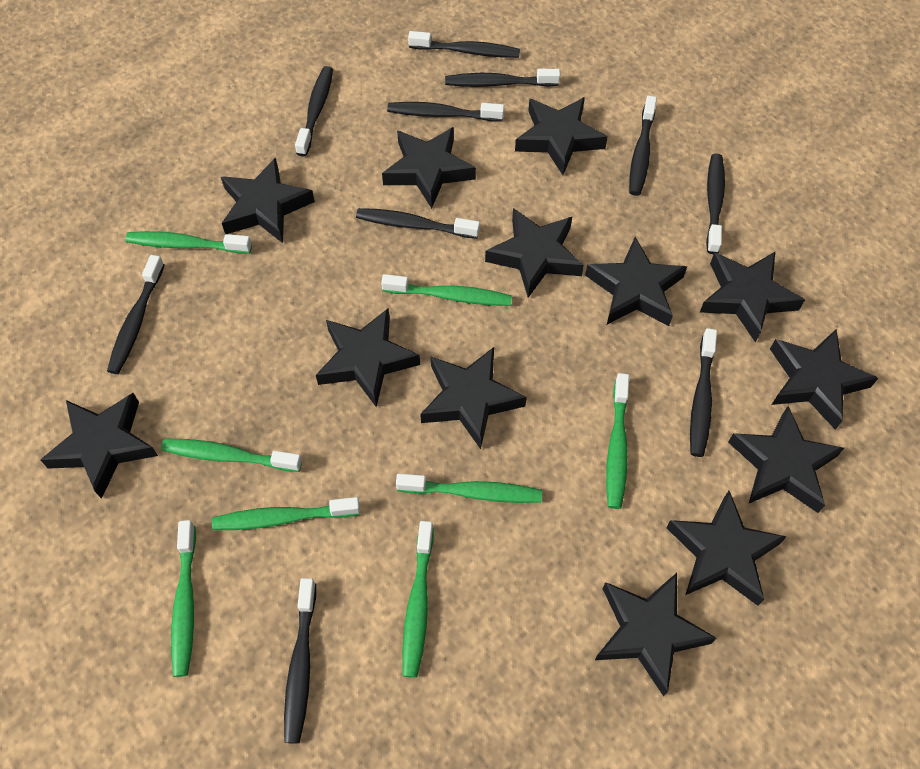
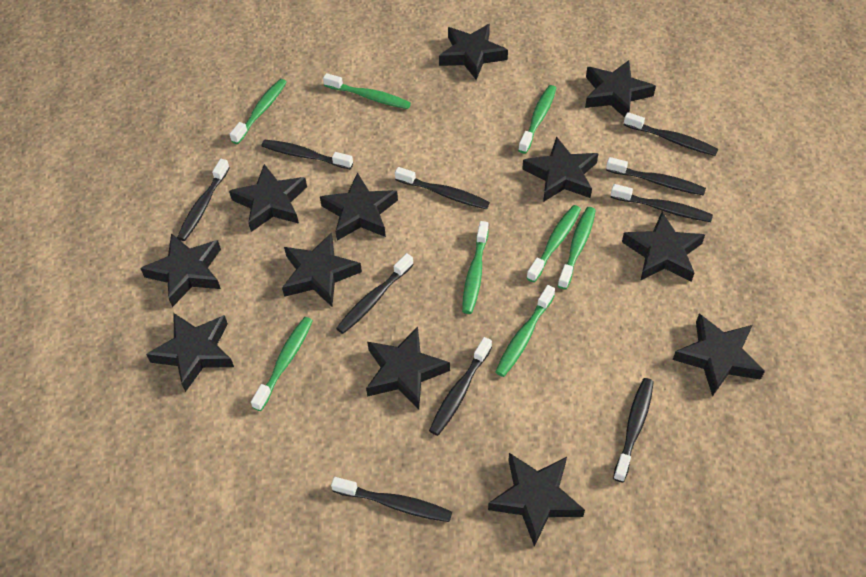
black star: [40,393,158,499] [221,157,315,243] [316,309,420,407] [382,127,476,209] [420,347,527,449] [485,208,584,298] [515,97,608,175] [585,237,687,326] [595,573,717,697] [666,491,787,606] [700,252,805,343] [728,406,844,513] [770,329,878,430] = 13 -> [140,233,221,307] [146,313,234,392] [229,164,307,232] [282,233,362,307] [320,173,398,241] [366,327,450,410] [439,24,508,80] [488,453,585,547] [522,137,599,202] [585,60,656,117] [622,211,705,282] [673,314,765,397] = 12

